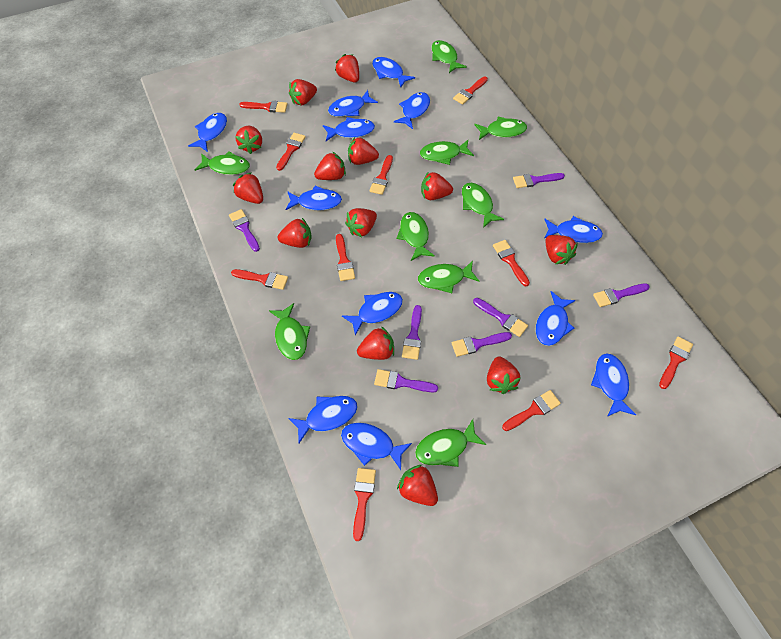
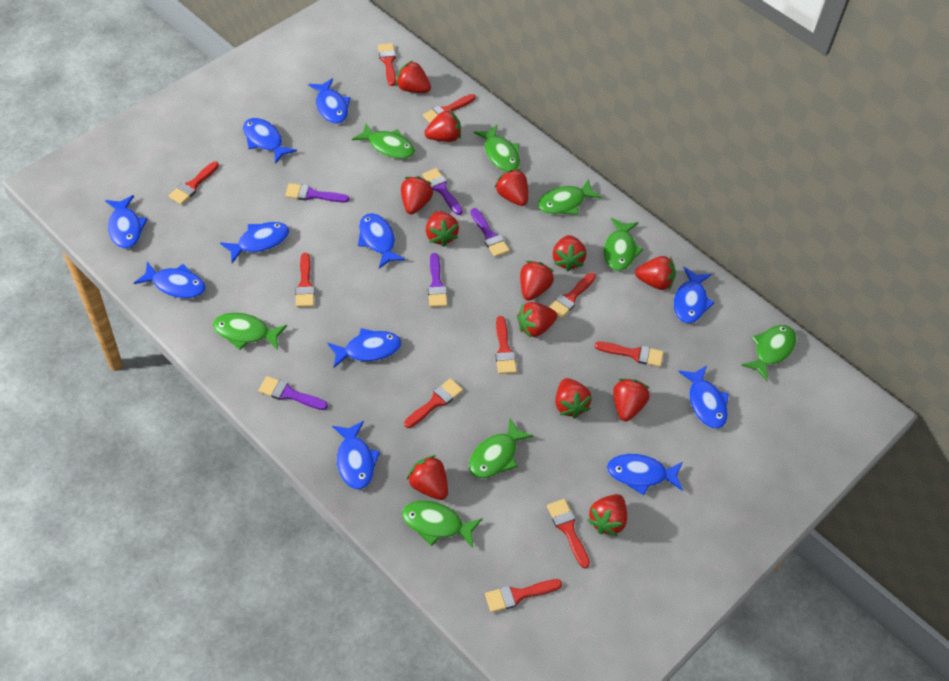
blue fish: [188,113,227,152] [285,186,342,211] [288,396,357,443] [323,117,375,141] [328,90,378,117] [341,423,412,470] [342,292,403,336] [372,57,415,87] [394,92,430,129] [536,291,576,346] [544,216,603,243] [591,353,636,417] = 12 -> [105,195,147,248] [134,262,206,298] [220,222,289,263] [243,118,297,164] [308,78,350,124] [327,328,401,368] [332,421,380,489] [358,213,406,268] [607,454,683,495] [673,267,715,323] [678,365,729,429] = 11
green fish: [195,151,250,175] [269,303,310,360] [397,212,435,261] [415,419,486,467] [418,261,479,293] [420,140,474,165] [431,40,467,73] [462,183,504,228] [474,117,527,140] = 9 -> [213,313,287,350] [352,123,415,159] [402,501,482,548] [469,419,534,478] [474,125,520,172] [538,179,602,215] [604,217,643,271] [741,325,796,381] = 8
purple brush: [229,209,260,252] [374,369,438,392] [402,305,422,360] [452,332,512,357] [473,298,528,337] [513,173,565,188] [593,283,650,307] = 7 -> [258,376,328,410] [285,183,350,202] [422,168,463,215] [428,253,448,307] [471,208,510,257] = 5

